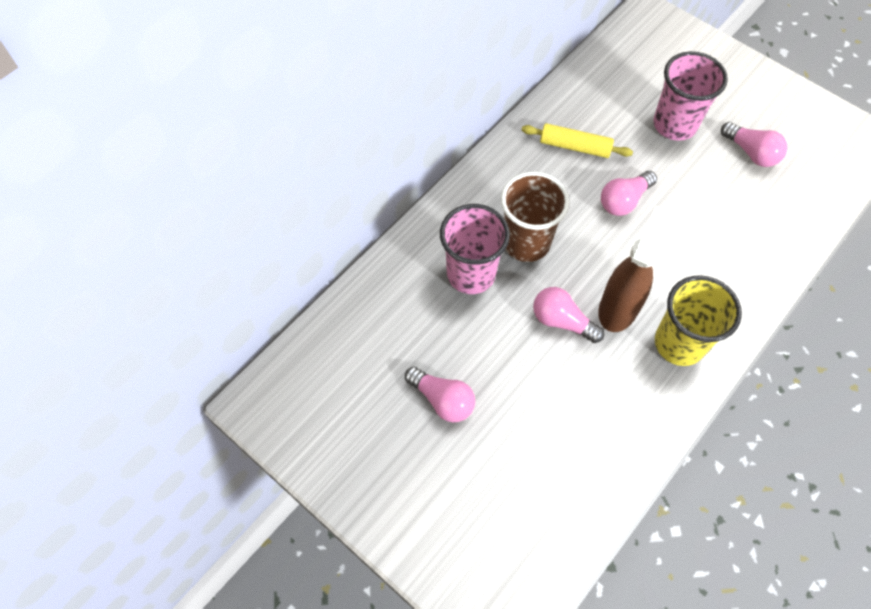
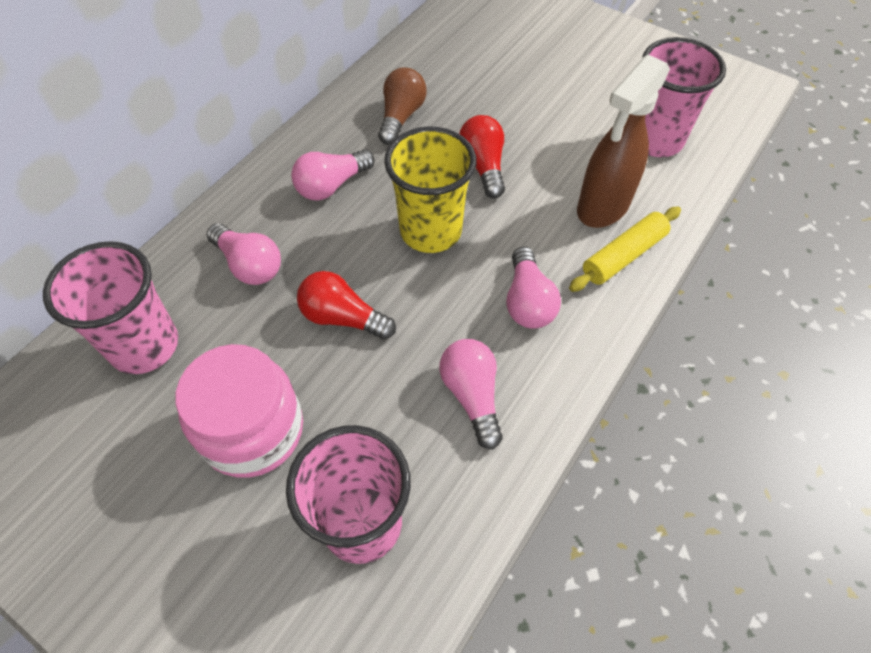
brown cup: [501,172,570,262] = 1 -> none = 0
brown light bulb: none = 0 -> [378,67,427,145] = 1
pink cup: [440,204,510,294] [653,51,728,141] = 2 -> [43,241,178,374] [286,425,411,564] [642,37,726,157] = 3
pink jar: none = 0 -> [176,344,303,478] = 1
red light bulb: none = 0 -> [297,271,396,340] [459,115,505,198] = 2

